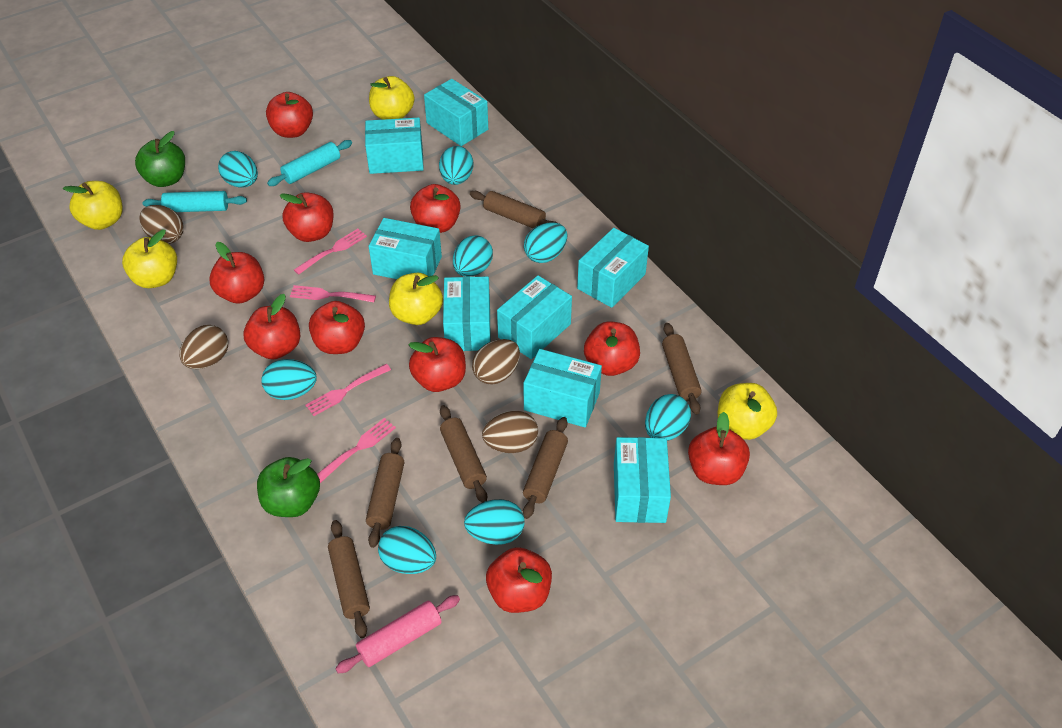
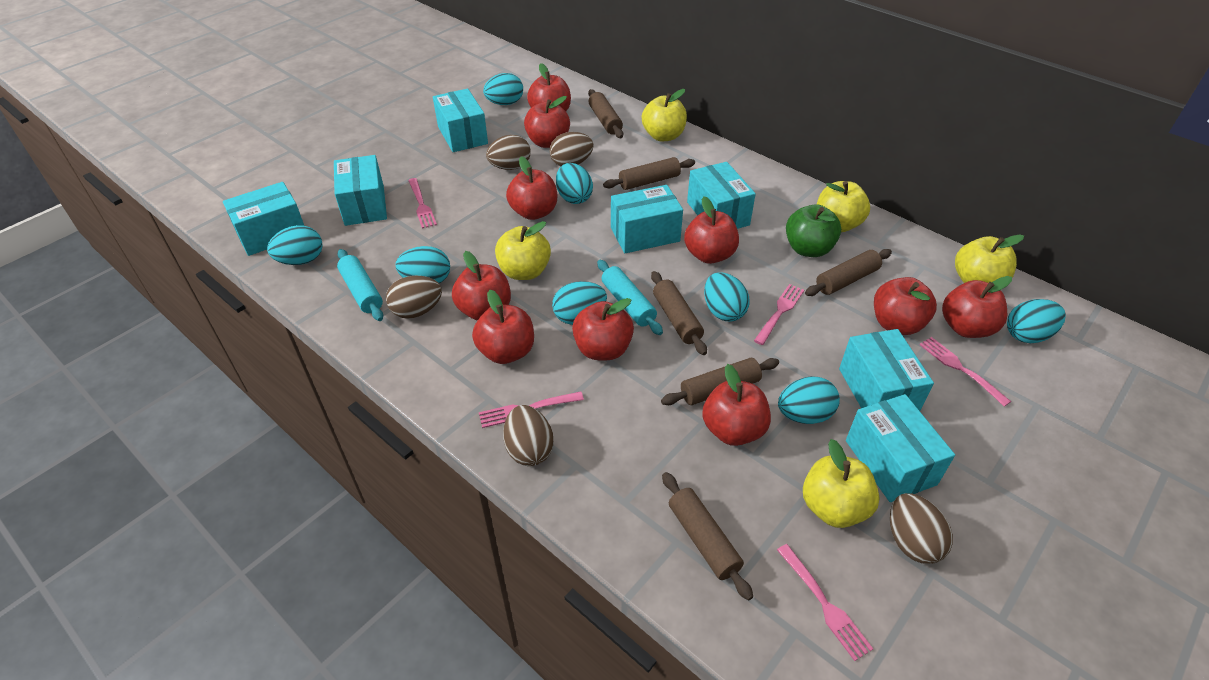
brown egg: [139,205,184,244] [180,325,228,369] [472,339,520,385] [482,410,538,453] = 4 -> [386,276,442,319] [486,135,531,170] [503,405,554,466] [549,132,594,167] [890,493,953,564] = 5
green apple: [135,131,185,187] [257,457,320,517] = 2 -> [786,204,841,257] = 1
pink fork: [290,285,376,302] [294,229,367,275] [305,364,391,416] [317,418,396,483] = 4 -> [408,178,437,228] [479,391,584,428] [754,284,804,345] [777,544,873,661] [919,337,1011,407] = 5
pink rolling pin: [335,595,460,673] = 1 -> none = 0
turquoise box: [365,117,424,174] [369,218,442,279] [424,79,488,146] [443,276,491,351] [497,275,572,359] [524,349,602,427] [577,228,649,308] [614,437,671,523] = 8 -> [223,182,304,256] [334,155,387,226] [433,88,488,152] [611,185,683,253] [687,162,756,229] [839,329,934,411] [846,394,955,502] = 7

